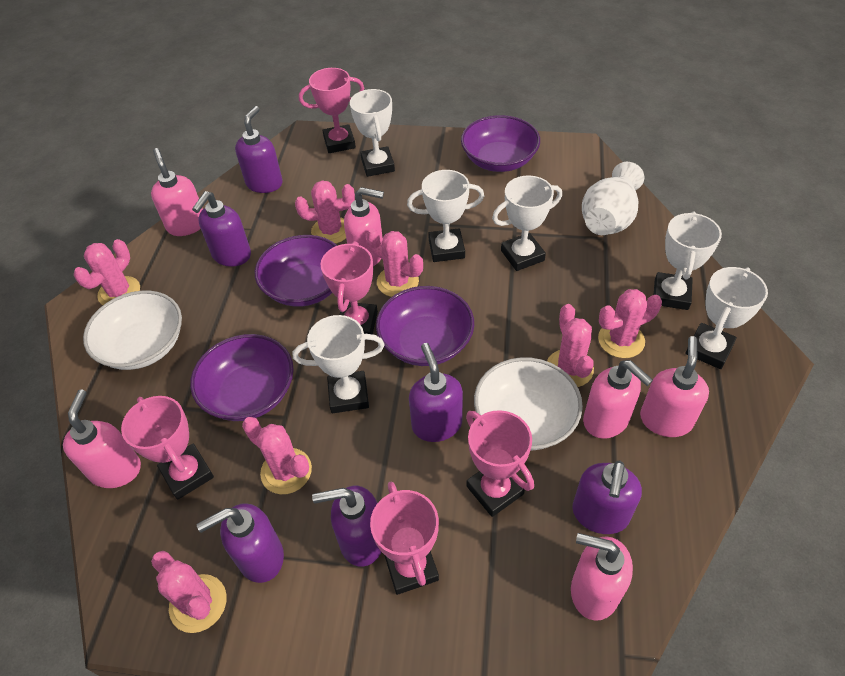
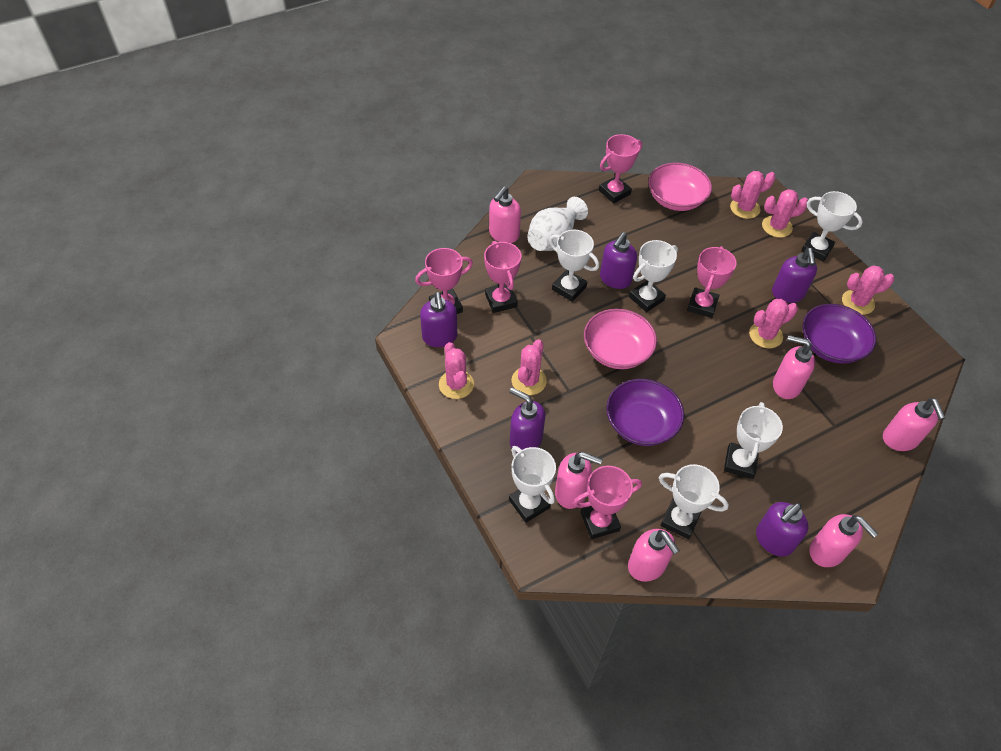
pink bowl: none = 0 -> [584,309,657,369] [648,163,712,211] = 2
pink cactus: [74,239,140,305] [151,551,227,633] [242,417,312,494] [295,180,355,244] [366,229,423,297] [547,304,594,387] [598,289,662,358] = 7 -> [439,342,474,399] [512,339,547,395] [730,171,776,219] [749,299,798,348] [762,189,808,237] [842,265,894,315] = 6
purple bowl: [190,334,294,421] [255,235,338,307] [376,286,474,366] [461,115,540,172] = 4 -> [606,379,684,446] [802,304,876,364] = 2
purple soap dispenser: [192,191,251,267] [196,503,284,583] [235,106,283,193] [312,486,382,567] [409,343,463,442] [572,461,642,534] = 6 -> [420,292,457,347] [509,388,545,453] [600,232,637,289] [756,502,809,557] [772,248,817,303] = 5
white bowl: [83,291,182,370] [474,357,583,450] = 2 -> none = 0

